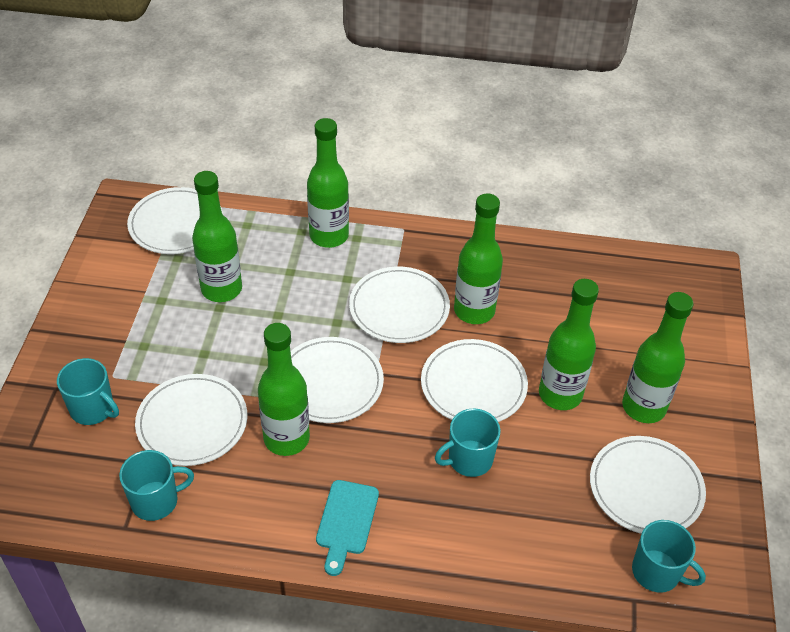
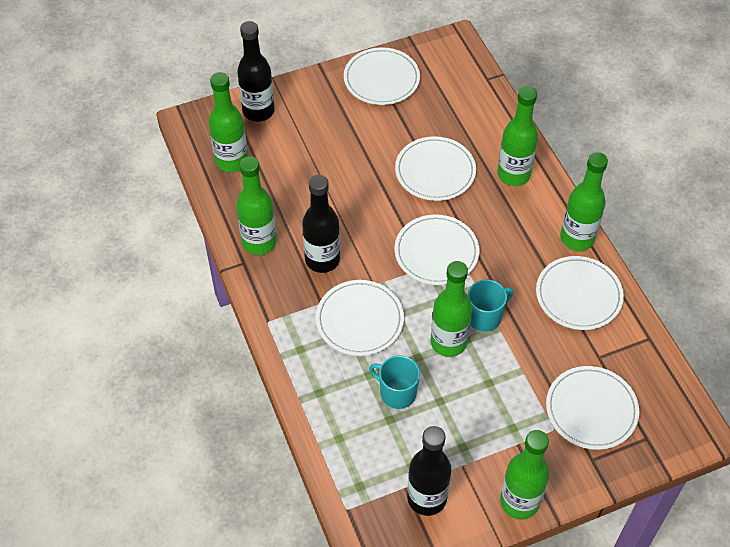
black bottle: none = 0 -> [237,21,275,122] [302,175,340,273] [407,426,451,516] = 3
turquoise cutting board: [316,480,379,576] = 1 -> none = 0
turquoise mug: [57,358,119,425] [119,450,194,521] [435,409,501,477] [632,520,706,593] = 4 -> [369,355,420,409] [468,279,513,332] = 2

